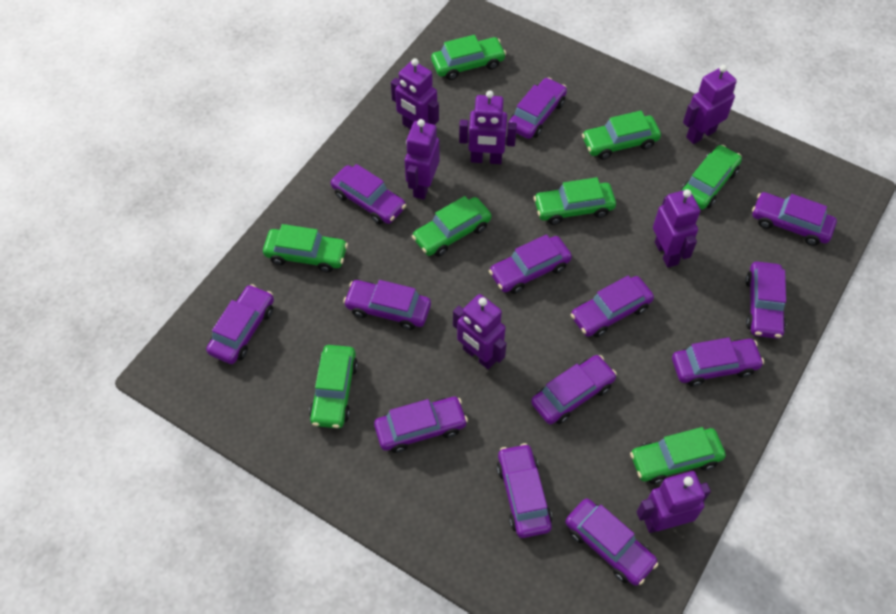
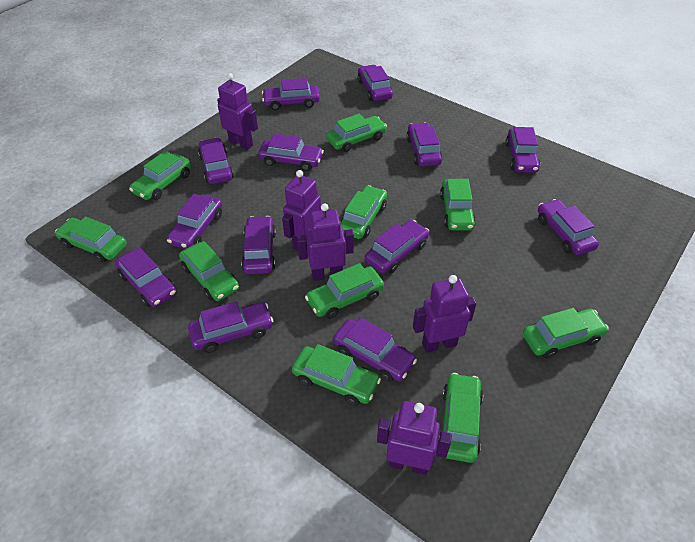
green car: [263,224,348,273] [309,345,358,428] [412,196,491,257] [431,35,506,80] [534,177,616,225] [582,111,661,160] [630,427,726,484] [681,145,742,210] = 8 -> [55,217,127,263] [129,151,192,200] [179,241,239,301] [292,344,381,406] [305,263,384,319] [326,114,387,152] [340,185,387,239] [438,373,483,463] [440,179,476,231] [523,308,609,359] = 10
purple robot: [391,58,439,129] [405,119,440,200] [453,294,507,369] [459,90,517,164] [637,471,711,533] [653,189,700,268] [683,65,737,144] = 7 -> [217,73,258,150] [282,170,321,251] [297,203,354,281] [377,401,452,475] [413,275,476,353] = 5

